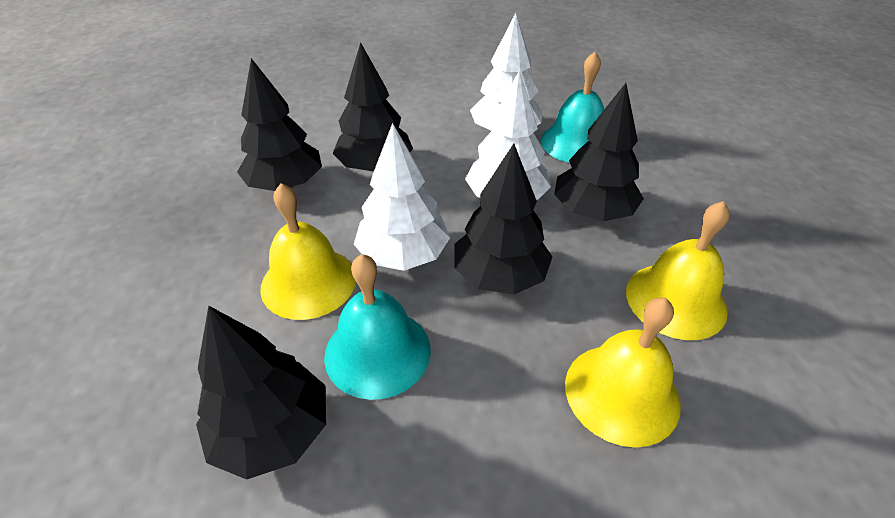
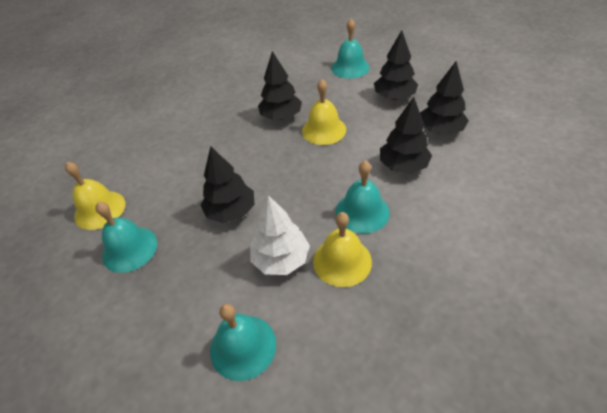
turquoise bell: [324,254,431,400] [541,52,604,163] = 2 -> [95,202,157,273] [210,304,276,381] [331,19,370,79] [336,161,390,234] = 4
white tree: [354,123,450,271] [465,71,551,200] [470,13,543,131] = 3 -> [250,195,310,275] = 1

